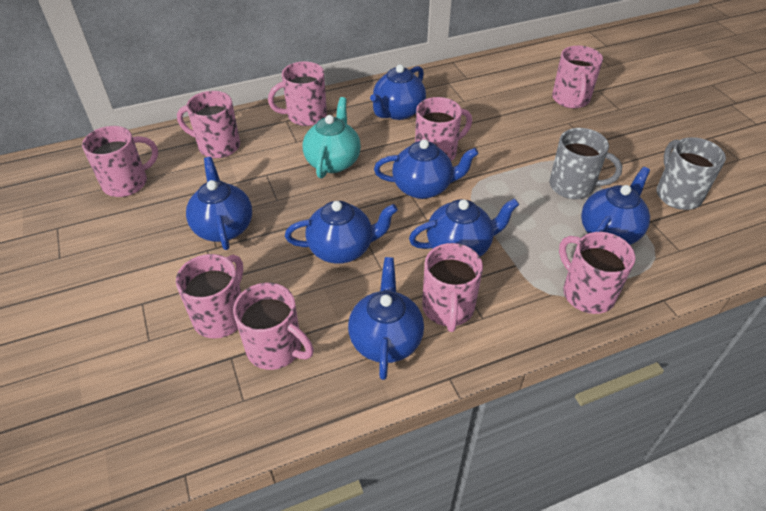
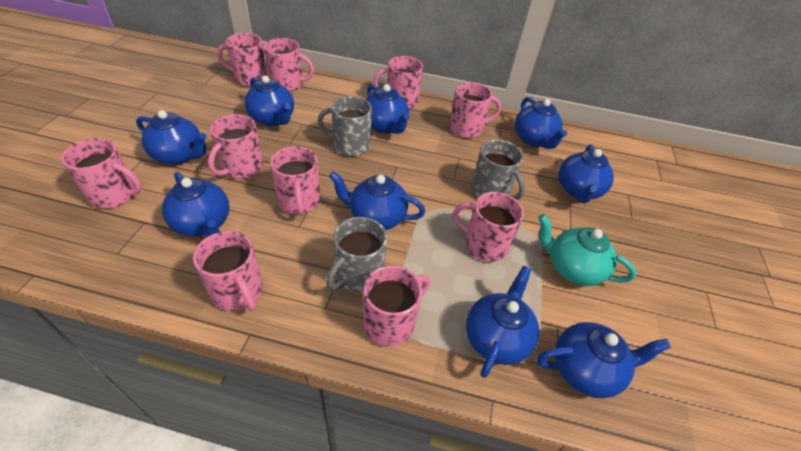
blue teapot: [186,157,252,250] [285,201,398,264] [348,257,424,380] [370,64,426,120] [374,139,479,199] [409,198,519,257] [581,167,650,245] = 7 -> [136,110,207,165] [162,172,230,237] [244,75,294,126] [329,171,425,230] [365,84,410,134] [466,266,540,378] [514,97,567,149] [537,322,671,398] [558,144,614,203] = 9
grey mug: [549,128,622,199] [656,137,726,210] = 2 -> [318,96,372,156] [326,217,387,293] [471,140,525,200] = 3
pink mug: [82,126,158,197] [176,254,243,339] [177,91,240,158] [233,283,314,370] [268,62,327,126] [415,97,472,161] [422,243,483,332] [552,46,603,108] [559,232,635,314] = 9 -> [61,138,142,209] [193,231,263,311] [208,114,263,179] [217,33,267,86] [264,38,314,91] [270,146,320,216] [363,265,430,347] [373,56,423,109] [449,82,501,138] [453,192,524,262] = 10

